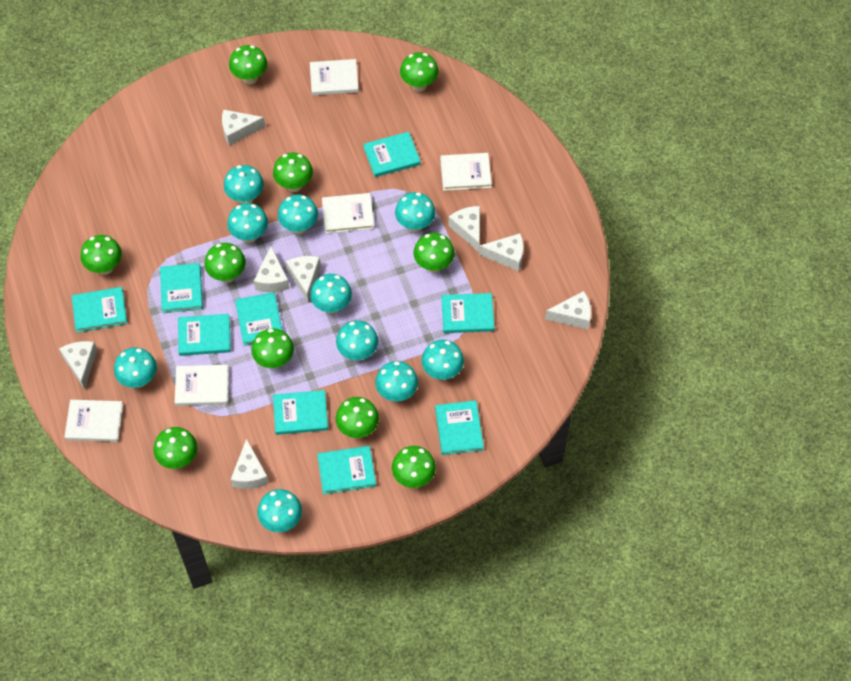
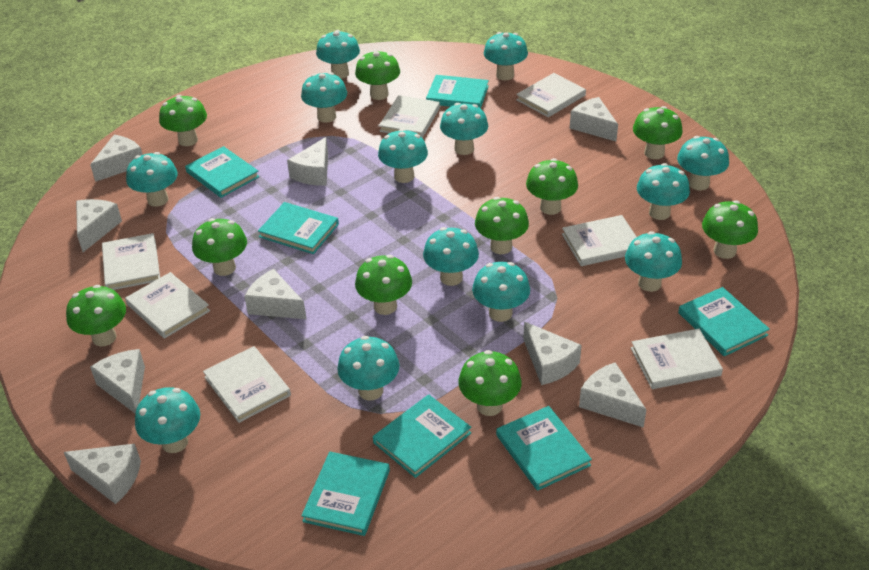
turquoise book: [72,287,127,333] [160,263,203,313] [178,314,231,356] [235,292,283,346] [273,390,328,435] [317,446,376,494] [363,132,421,177] [435,400,484,455] [441,293,494,333] = 9 -> [185,146,259,198] [258,202,339,254] [301,452,390,536] [373,394,471,478] [426,75,489,109] [496,406,592,491] [678,287,770,356] = 7
turquoise mushroom: [114,347,157,388] [224,165,264,204] [227,203,268,243] [257,489,302,532] [278,194,318,234] [310,274,352,314] [336,320,378,361] [375,361,418,402] [395,192,436,232] [421,339,464,380] = 10 -> [126,152,178,207] [135,387,200,453] [301,72,347,123] [316,30,360,79] [337,336,399,400] [378,129,428,183] [423,227,479,286] [440,103,488,155] [472,262,530,322] [484,32,528,80] [625,231,682,292] [637,163,690,220] [677,136,729,190] = 13
white book: [64,400,123,442] [175,365,229,406] [310,59,359,95] [322,193,374,233] [440,153,492,191] = 5 -> [102,233,160,290] [125,272,210,338] [203,346,291,423] [379,95,440,138] [516,73,586,117] [562,215,637,266] [631,329,723,389] = 7
white cheese: [59,341,98,389] [222,110,265,146] [231,438,269,489] [254,246,289,292] [286,256,321,303] [448,206,480,252] [479,233,523,271] [545,291,591,330] = 8 -> [64,444,141,504] [76,199,122,252] [90,135,143,182] [90,349,145,413] [244,269,307,319] [287,137,328,186] [523,322,582,385] [570,97,618,141] [579,363,646,428] = 9

